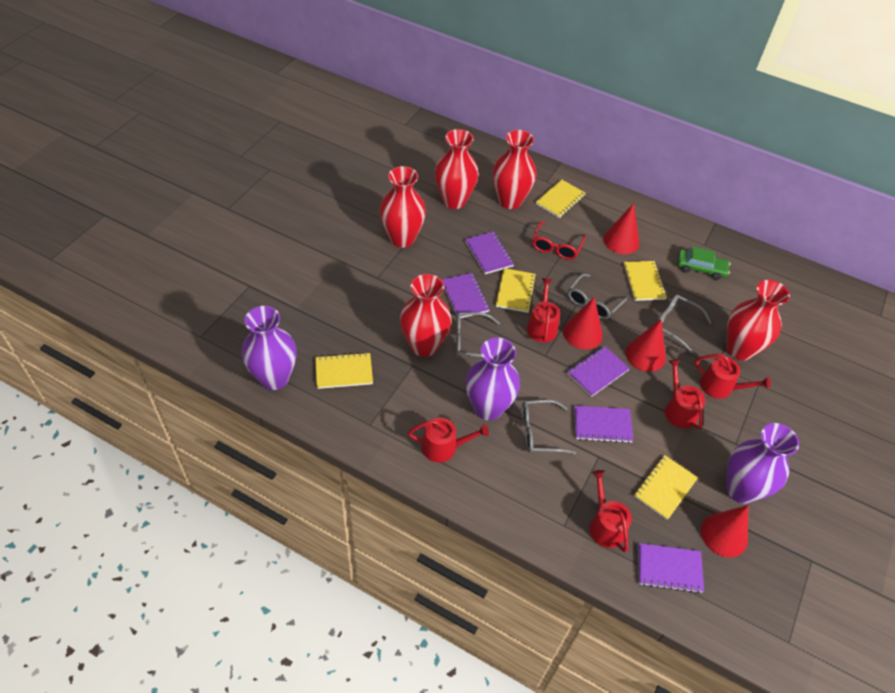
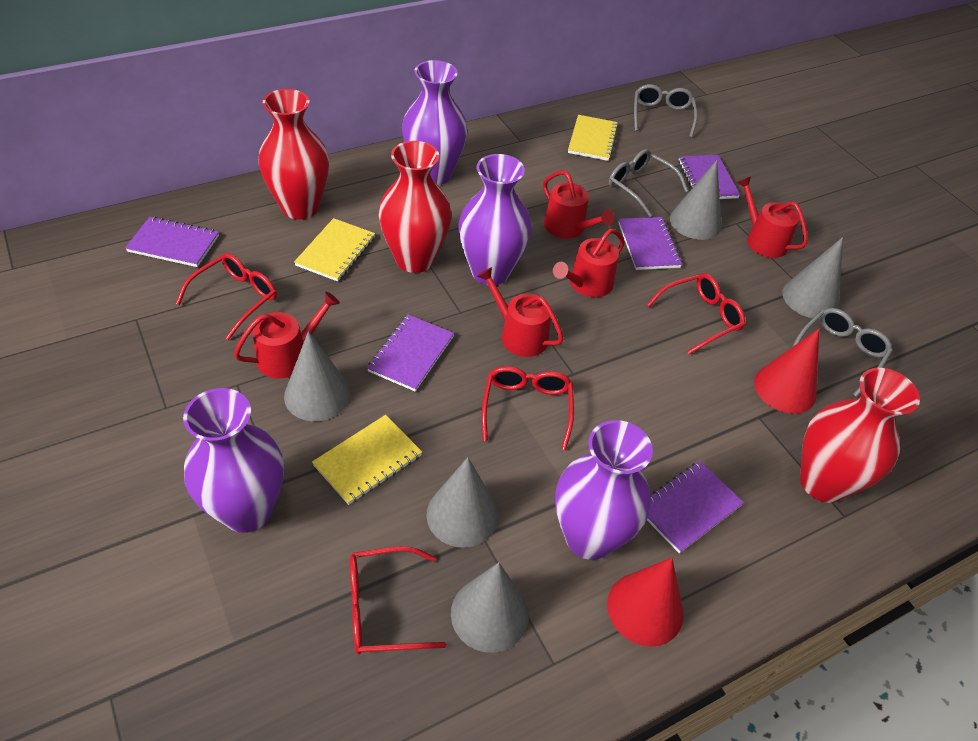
green car: [677,246,731,280] = 1 -> none = 0
grey cone: none = 0 -> [284,331,351,421] [426,457,498,548] [451,562,529,653] [670,160,722,240] [782,237,843,318] = 5
grey glasses: [456,312,500,357] [522,400,576,454] [568,273,628,319] [657,295,712,353] = 4 -> [609,149,688,217] [634,84,698,138] [792,308,893,397] = 3
purple vase: [242,306,297,390] [466,337,520,420] [726,423,799,504] = 3 -> [183,388,284,533] [402,60,467,185] [458,154,531,285] [555,420,653,560] = 4
red cone: [563,297,603,350] [604,203,639,254] [626,319,666,372] [701,505,748,558] = 4 -> [607,558,684,647] [754,329,819,414] = 2
red glasses: [532,222,586,260] = 1 -> [176,253,277,340] [350,546,447,654] [482,366,574,450] [647,273,745,354] = 4
red vase: [380,166,426,248] [400,274,452,357] [434,129,479,209] [493,130,537,209] [727,280,790,360] = 5 -> [258,89,329,219] [378,141,451,273] [800,368,920,503] = 3
yellow notebook: [315,352,373,389] [496,268,536,313] [536,179,586,218] [624,261,667,301] [634,455,698,520] = 5 -> [294,218,375,282] [312,415,422,505] [568,115,619,161] = 3

